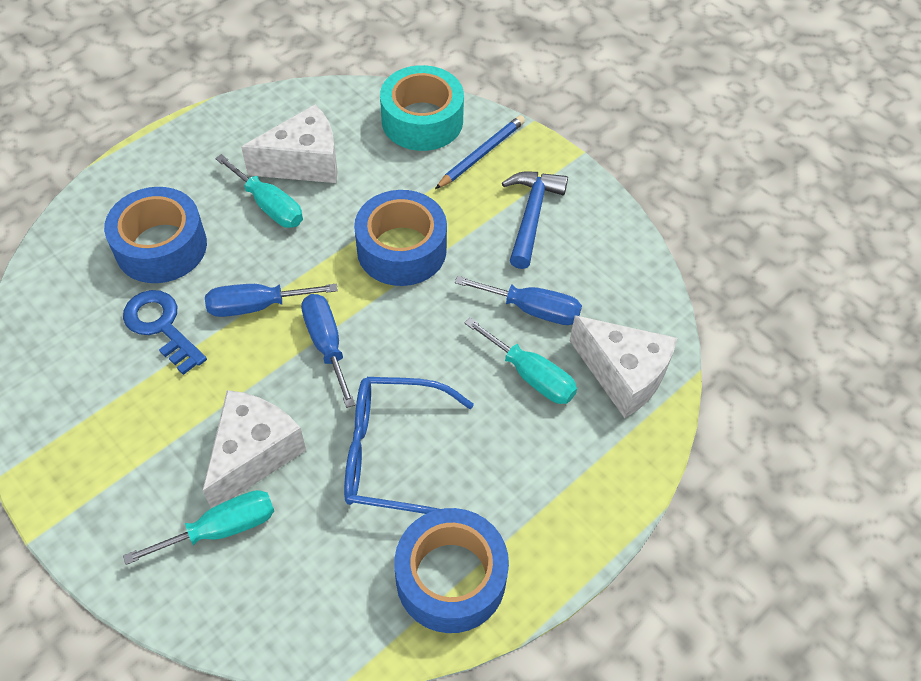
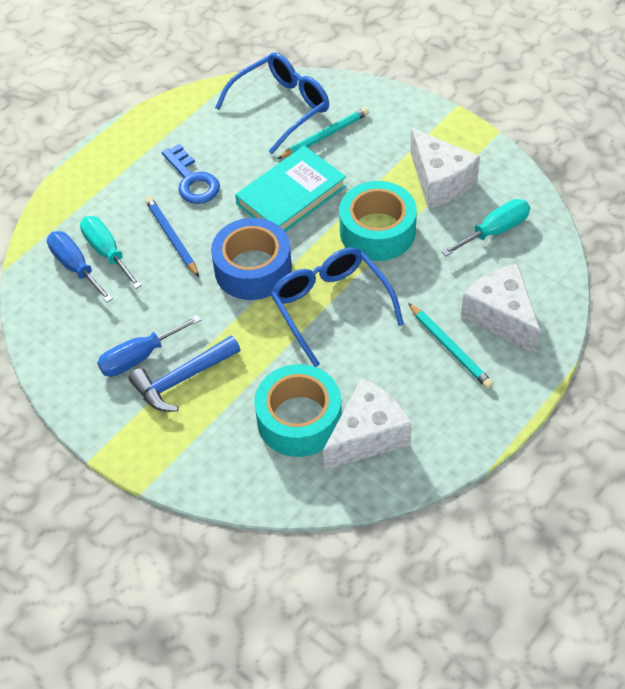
blue glasses: [344,377,474,514] = 1 -> [215,52,329,154] [271,247,404,367] = 2
blue screwdriver: [205,284,338,317] [301,294,356,408] [455,276,582,325] = 3 -> [47,231,113,302] [97,315,201,377] = 2
blue tape: [104,187,207,283] [354,190,447,286] [395,508,509,633] = 3 -> [211,218,292,300] = 1
turquoise book: none = 0 -> [235,146,346,232] = 1
turquoise pencil: none = 0 -> [277,107,369,159] [408,303,493,389] = 2
turquoise screwdriver: [123,490,274,565] [215,154,303,228] [465,317,577,404] = 3 -> [80,216,142,289] [441,199,530,256] = 2
turquoise tape: [380,65,464,151] = 1 -> [254,364,342,457] [339,181,417,261] = 2

